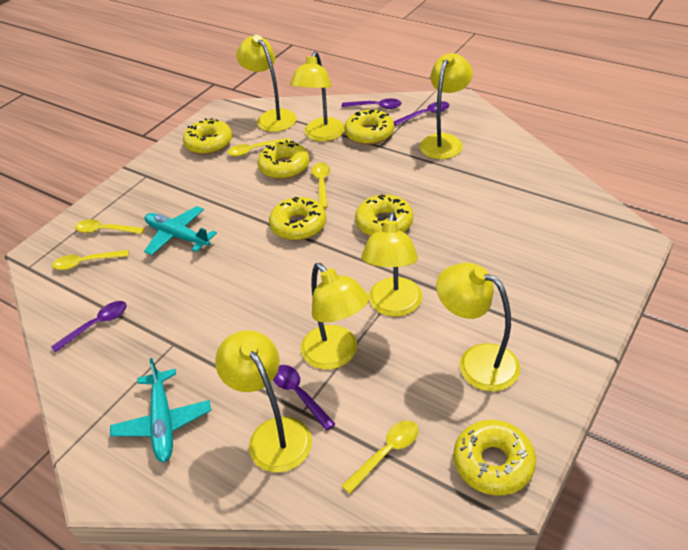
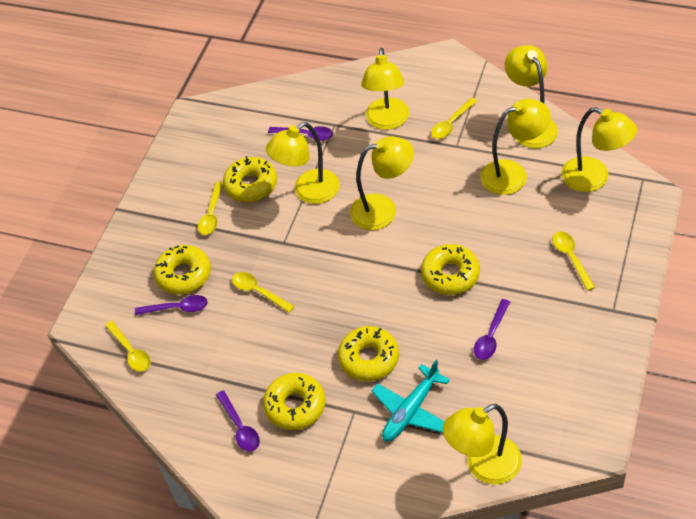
turquoise plane: [110,358,211,462] [144,206,217,255] = 2 -> [372,360,450,441] = 1
yellow donut: [183,118,232,155] [257,140,310,179] [269,197,327,241] [344,109,394,145] [355,194,413,236] [454,420,536,496] = 6 -> [154,245,211,294] [223,156,277,202] [263,373,325,430] [338,326,399,381] [421,244,480,295] = 5

